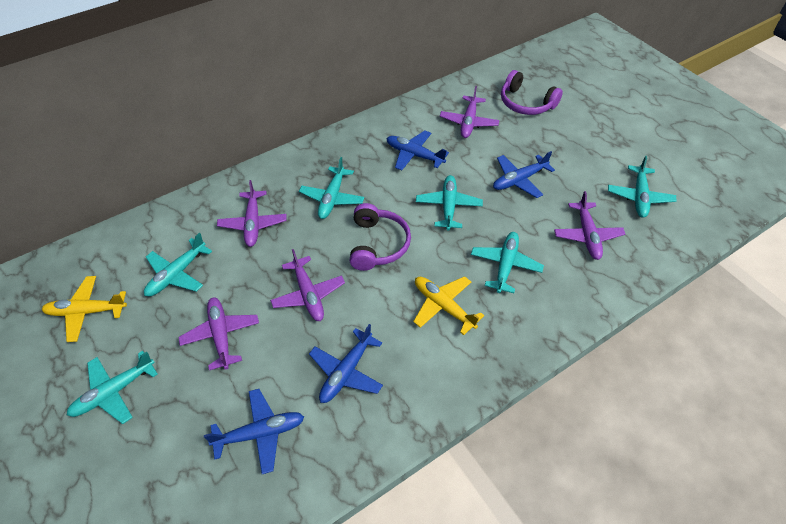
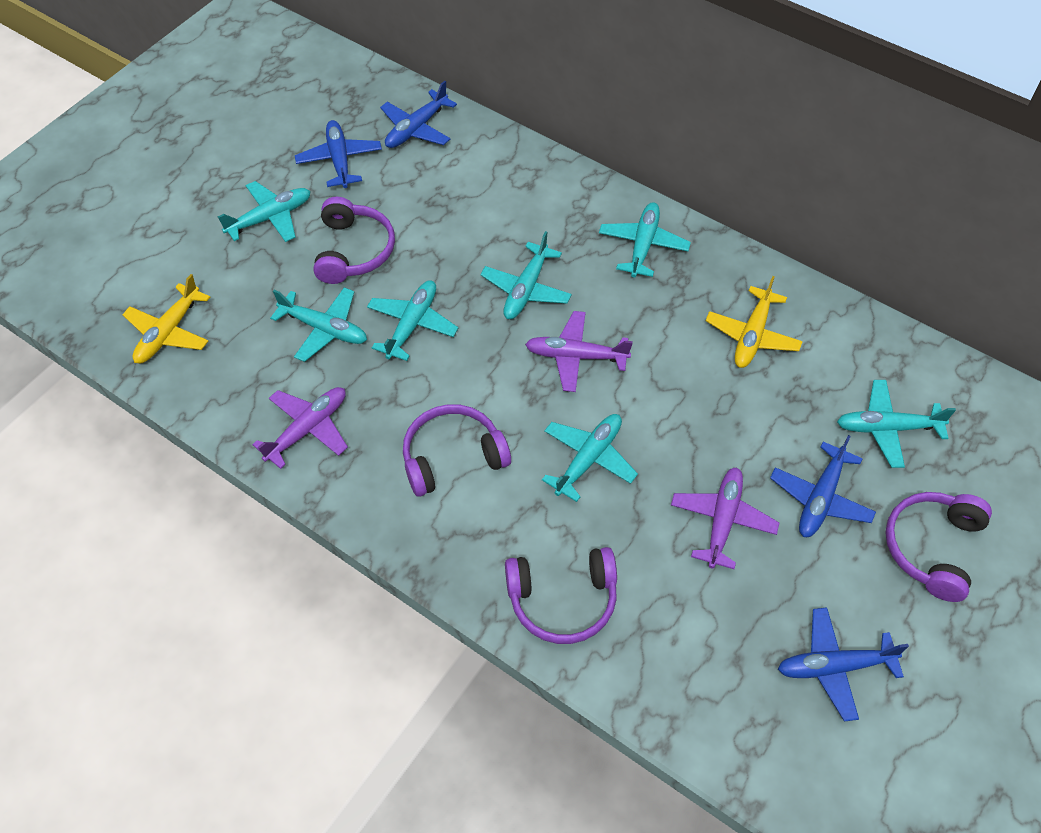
purple headphones: [350,203,411,271] [501,70,563,115] = 2 -> [313,197,395,284] [403,404,511,497] [505,547,617,644] [885,492,992,602] = 4
purple plane: [178,297,259,370] [217,180,286,247] [270,249,345,321] [440,86,499,138] [554,191,625,260] = 5 -> [252,387,348,469] [525,311,633,392] [671,467,779,569] = 3
turquoise plane: [67,351,158,424] [144,233,212,296] [299,157,364,219] [416,175,483,231] [471,232,544,293] [608,156,677,218] = 6 -> [218,181,311,242] [270,287,367,362] [367,280,458,361] [480,231,572,319] [542,414,638,502] [599,202,691,277] [837,380,956,468] = 7

